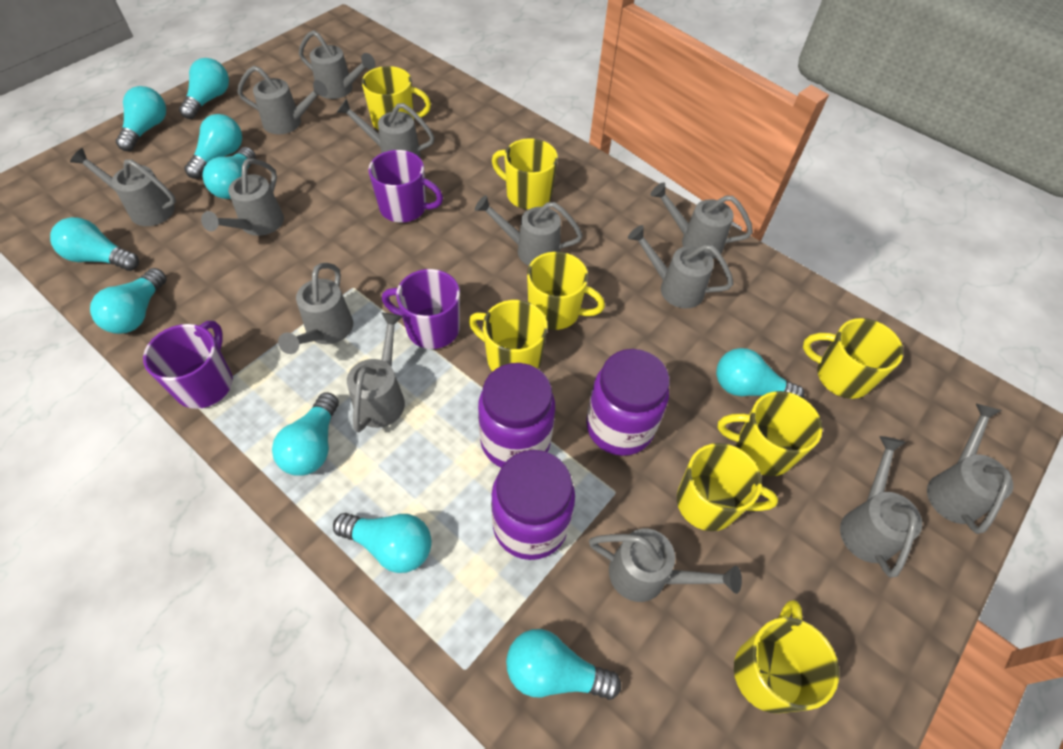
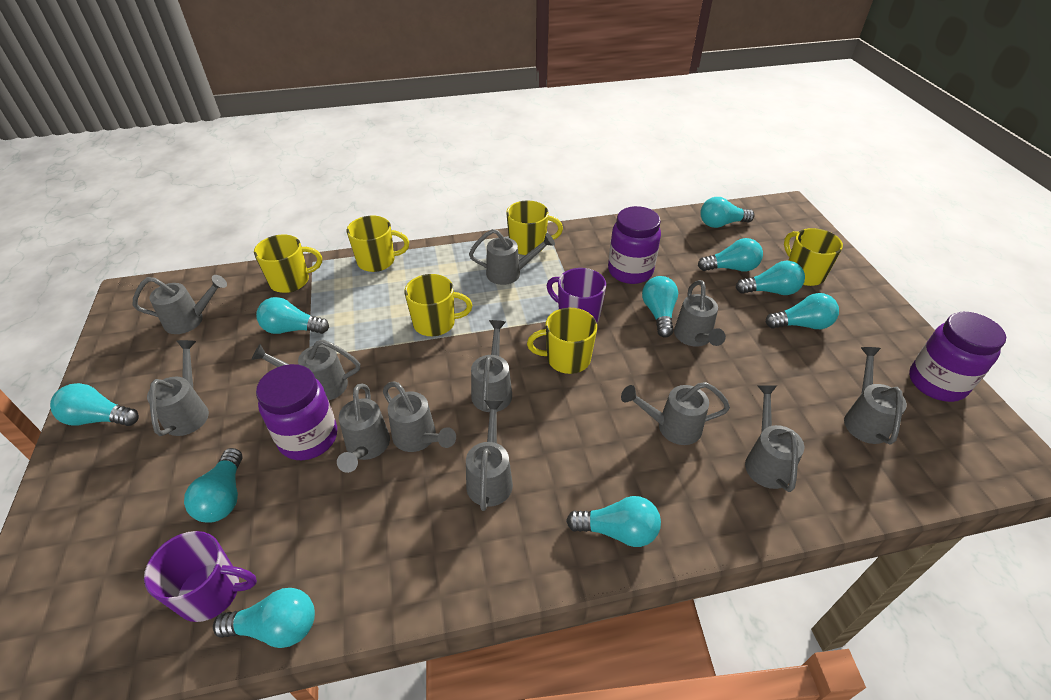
grey watering can: [70,148,176,226] [201,158,284,236] [237,66,328,134] [278,263,353,354] [299,30,375,99] [337,99,435,157] [347,313,405,432] [475,195,583,266] [589,529,742,602] [628,225,733,308] [650,182,753,259] [840,436,922,577] [927,404,1013,534] = 13 -> [133,275,227,334] [147,340,209,436] [252,340,360,400] [337,383,390,473] [383,381,456,452] [466,400,513,511] [469,229,555,285] [471,320,512,412] [621,382,730,445] [674,280,726,347] [745,385,804,492] [844,347,907,444] = 12
purple mug: [143,321,233,409] [368,150,443,223] [382,269,460,349] = 3 -> [144,531,257,622] [547,268,606,323] = 2
yellow mug: [362,66,431,130] [469,300,548,372] [492,138,558,210] [527,252,605,330] [677,443,778,531] [718,391,823,476] [734,600,839,713] [803,318,904,399] = 8 -> [254,235,322,293] [347,216,409,272] [404,274,472,336] [506,200,563,255] [527,308,597,374] [784,228,843,286] = 6

